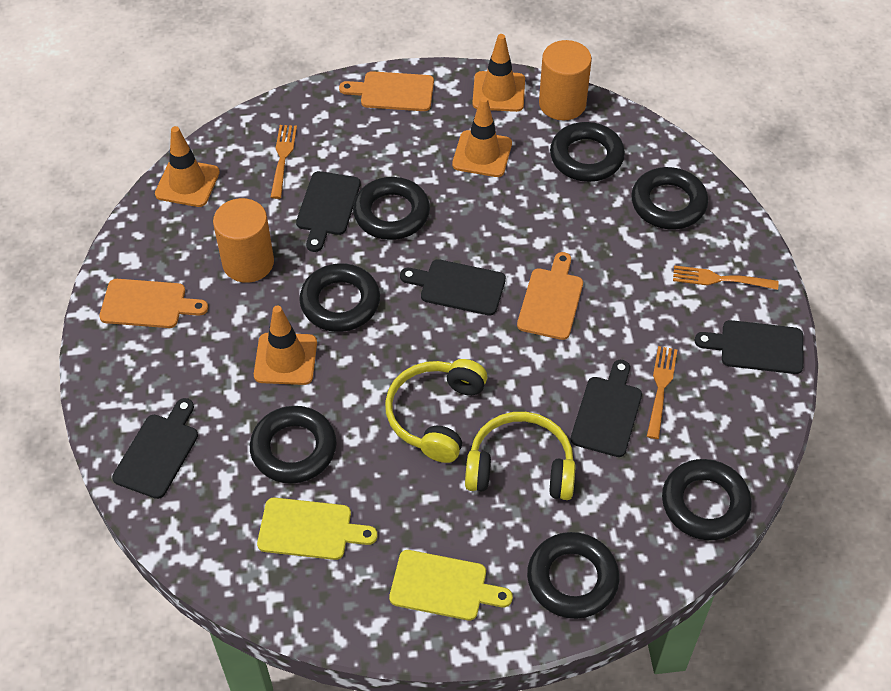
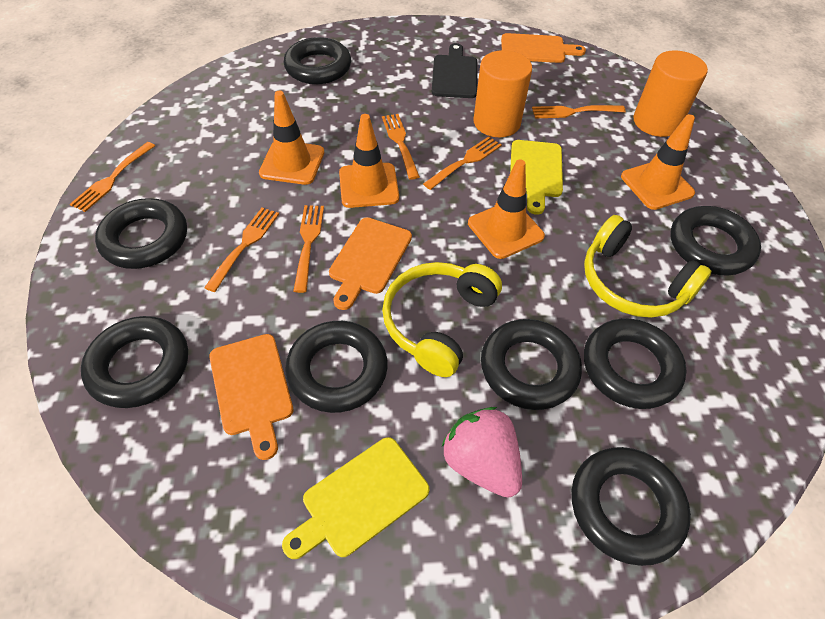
black cutting board: [112,398,198,499] [296,171,361,252] [400,259,506,316] [571,360,642,457] [694,320,804,374] = 5 -> [432,43,477,98] = 1
black ring: [250,406,336,484] [299,263,380,332] [353,177,430,240] [527,532,619,619] [550,122,625,182] [631,167,708,229] [662,459,752,540] = 7 -> [81,316,188,408] [95,198,187,269] [284,37,351,84] [285,321,388,413] [481,319,582,410] [572,447,691,566] [584,319,686,409] [671,206,761,276] = 8
orange fork: [271,125,297,199] [647,346,677,439] [673,265,779,290] = 3 -> [70,142,155,212] [204,208,279,292] [293,205,324,293] [382,114,420,180] [423,136,502,190] [532,105,626,118] = 6
pink strawberry: none = 0 -> [442,407,522,498] = 1

